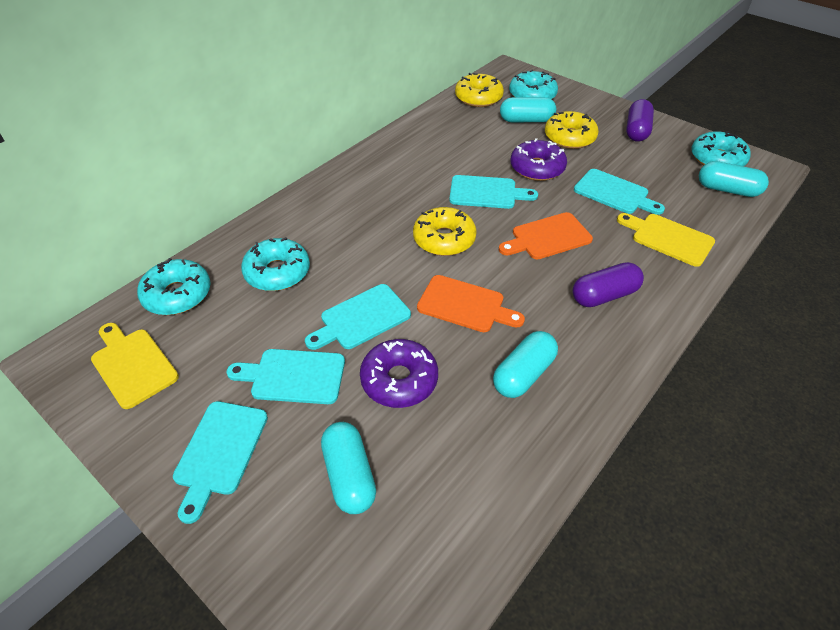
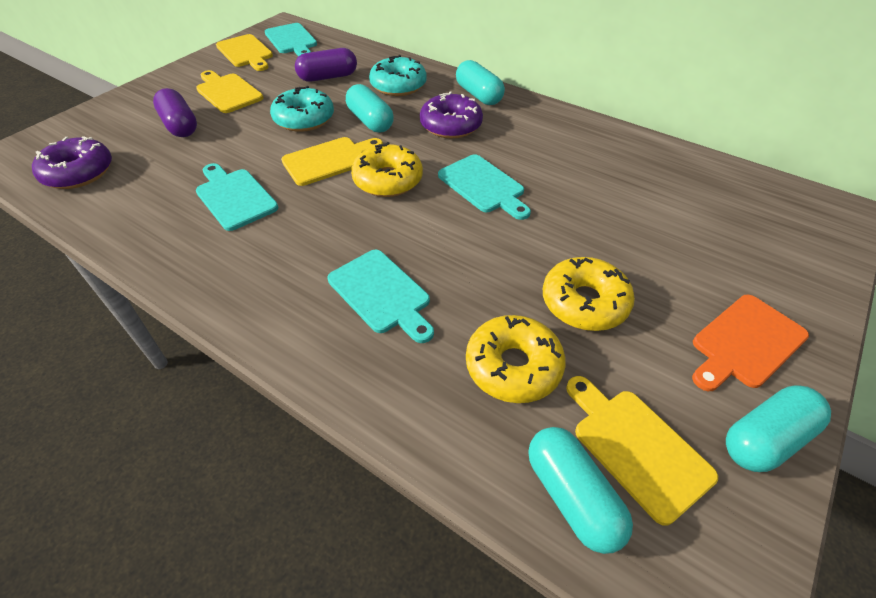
orange cutting board: [417,275,525,332] [499,212,593,259] = 2 -> [692,295,809,391] = 1
turquoise cutting board: [173,401,268,524] [226,349,345,404] [305,284,411,350] [449,175,538,209] [574,169,665,215] = 5 -> [196,163,278,231] [265,23,317,57] [328,250,434,343] [438,154,531,220] = 4
turquoise donut: [137,258,211,315] [241,237,310,291] [509,69,558,99] [691,131,751,166] = 4 -> [270,86,334,132] [369,55,427,96] = 2
yellow cutting board: [91,323,179,409] [617,213,715,267] = 2 -> [196,70,263,113] [216,34,273,71] [281,137,383,186] [566,376,718,526] = 4

